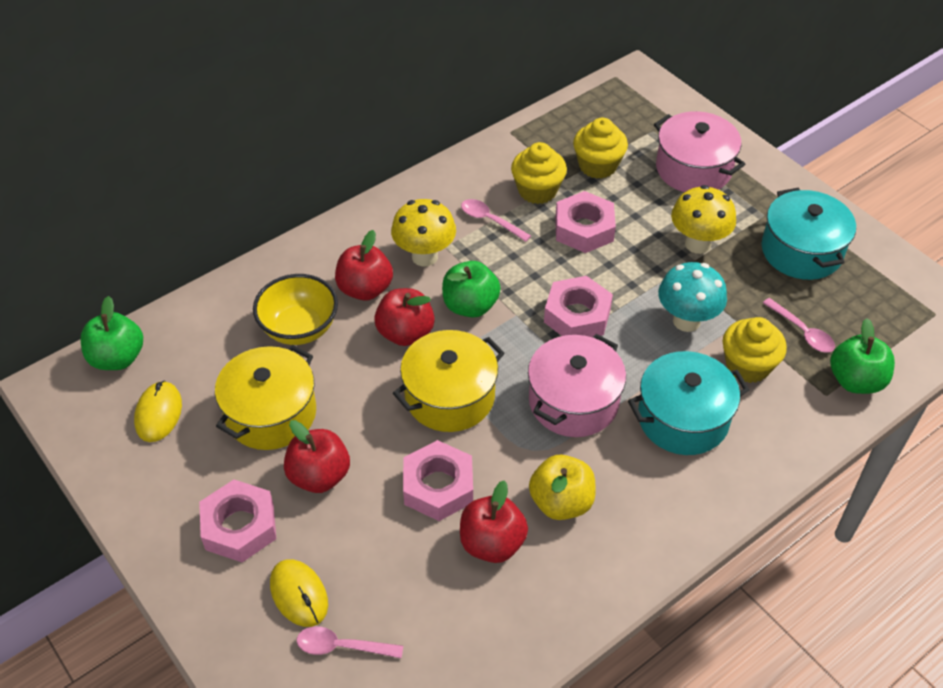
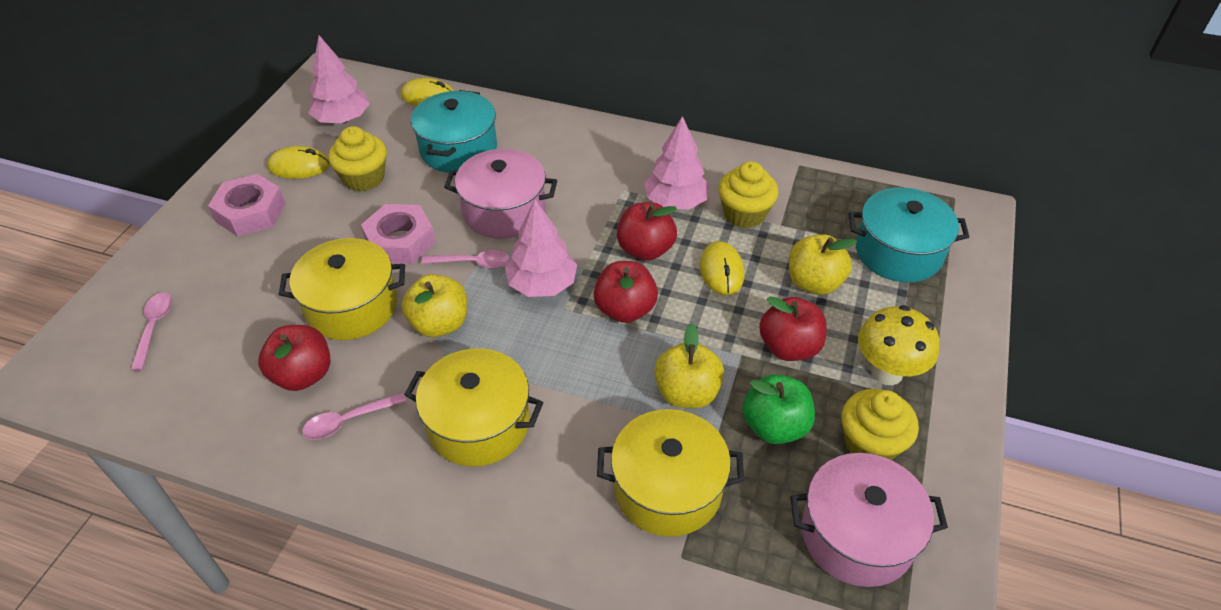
green apple: [80,296,143,370] [442,261,501,318] [830,318,895,394] = 3 -> [742,374,815,444] = 1
pink nut: [199,480,276,562] [403,440,473,521] [544,276,613,337] [555,191,616,253] = 4 -> [208,174,286,237] [361,204,436,264] = 2
pink tree: none = 0 -> [308,35,370,124] [505,200,578,297] [644,116,710,210] = 3
turquoise mushroom: [658,262,727,332] = 1 -> none = 0
yellow apple: [529,455,596,520] = 1 -> [402,274,467,337] [654,323,724,408] [789,234,857,295] = 3
yellow bowl: [253,274,338,345] = 1 -> none = 0
yellow mouse: [134,381,182,442] [270,559,328,627] = 2 -> [267,146,330,179] [401,78,454,106] [700,241,745,295] = 3
yellow mushroom: [391,199,456,267] [671,185,736,254] = 2 -> [858,305,939,385] = 1
yellow pot: [215,345,316,450] [393,330,505,432] = 2 -> [278,238,405,340] [404,348,543,466] [597,409,744,537] = 3

